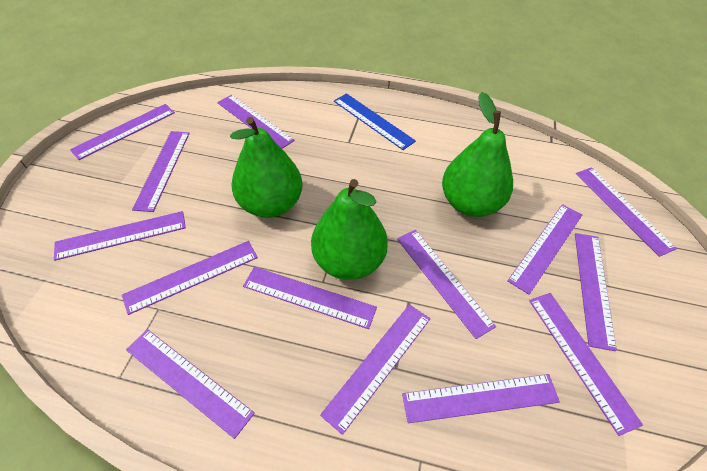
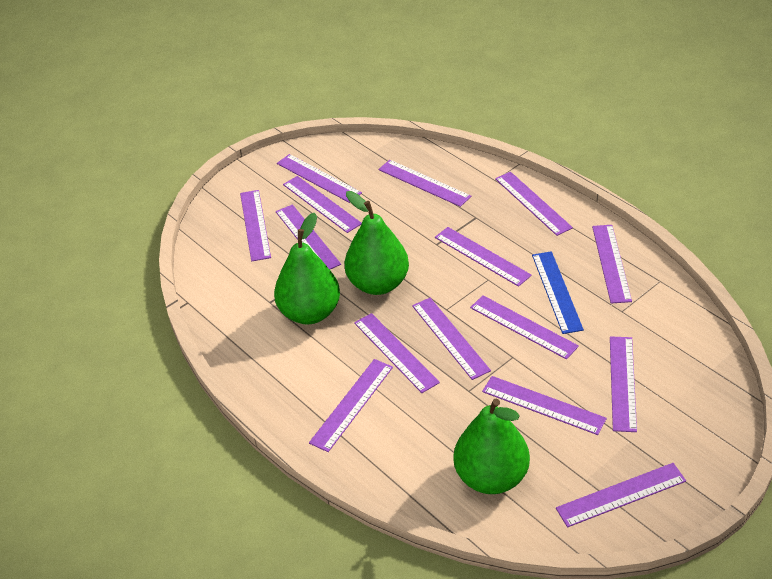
purple ruler: [54,211,186,261] [70,104,175,160] [122,241,258,315] [126,329,255,439] [132,131,190,212] [217,95,295,149] [243,267,377,329] [320,304,430,435] [397,230,496,339] [402,374,560,423] [508,204,582,295] [529,293,643,436] [575,233,617,351] [576,167,677,257] = 14 -> [240,190,271,261] [276,204,341,270] [277,154,362,203] [283,176,362,233] [309,359,393,452] [354,313,440,393] [378,160,471,207] [412,298,491,380] [435,227,532,287] [470,295,579,360] [482,376,607,435] [495,172,573,236] [556,463,686,527] [592,225,632,303] [610,336,637,432] = 15

